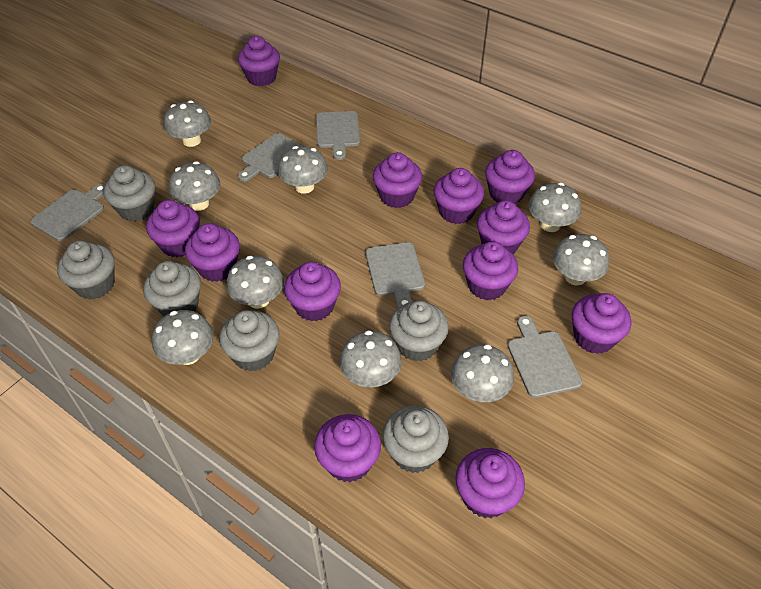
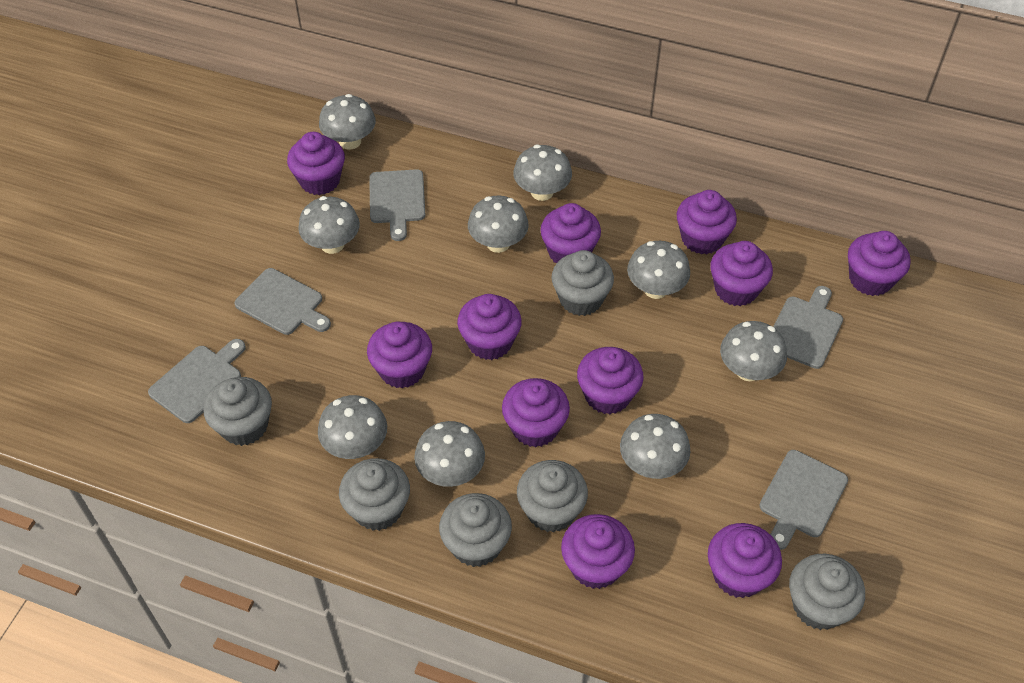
purple cupcake: [146,200,200,257] [185,223,240,282] [238,36,280,86] [284,262,341,321] [314,414,381,482] [373,152,422,208] [434,168,484,224] [455,448,525,518] [463,241,518,300] [477,200,530,254] [485,150,535,204] [572,293,631,354] = 12 -> [287,132,345,195] [367,322,432,388] [457,294,522,360] [502,378,570,447] [540,203,601,263] [561,514,635,589] [577,347,644,414] [677,190,737,254] [708,523,782,598] [710,241,773,306] [848,231,910,296] = 11

